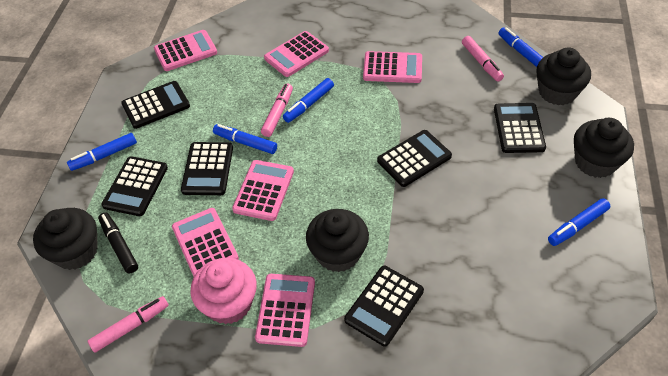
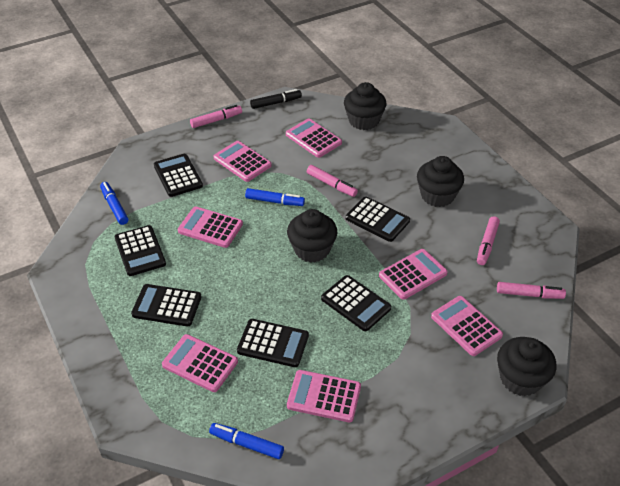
blue marker: [67,133,137,171] [213,124,277,154] [283,78,334,123] [498,27,543,67] [548,198,610,246] = 5 -> [100,182,129,225] [209,423,284,459] [245,188,305,206] = 3
pink calculator: [154,30,217,71] [172,208,239,277] [232,160,294,221] [255,274,315,347] [264,31,329,77] [363,51,422,83] = 6 -> [162,334,238,392] [178,207,243,248] [213,141,272,182] [286,119,342,158] [287,370,361,422] [379,249,448,300] [431,296,503,356] = 7
pink cupcake: [190,258,257,324] = 1 -> none = 0
pink marker: [88,296,169,353] [261,84,293,137] [462,36,504,82] = 3 -> [190,105,242,128] [307,165,358,197] [477,216,500,265] [497,282,566,299] = 4

